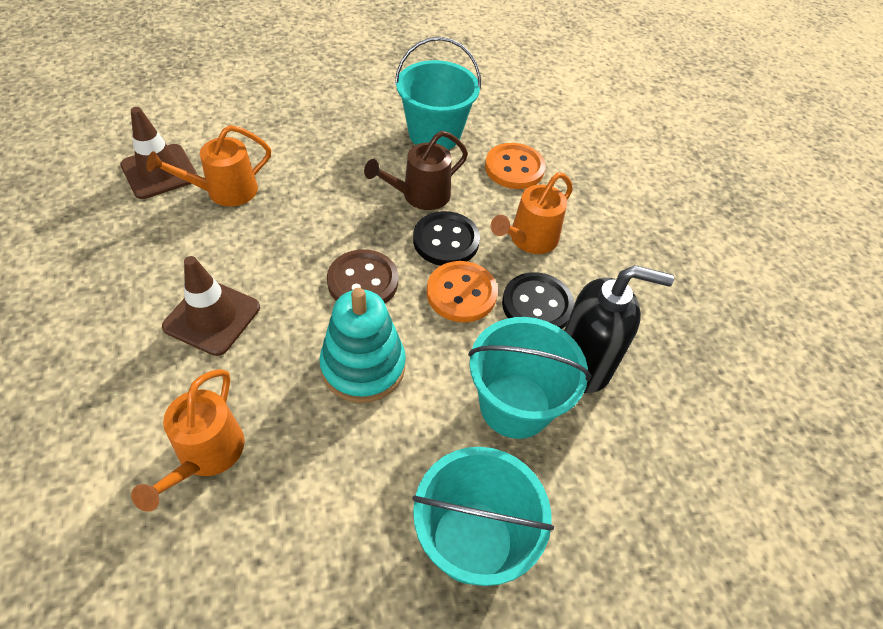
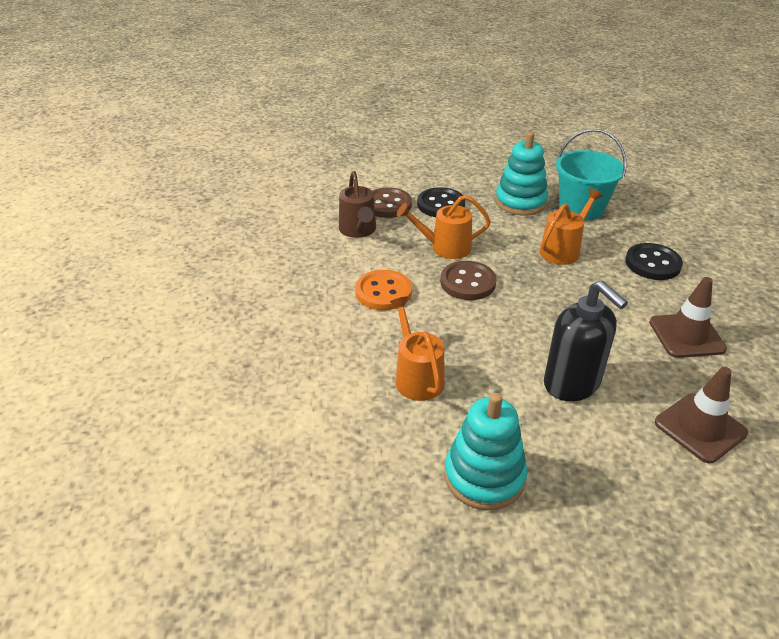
brown button: [327,249,398,303] = 1 -> [372,187,412,218] [440,261,497,300] = 2
orange button: [426,261,498,322] [485,143,546,189] = 2 -> [355,270,412,310] = 1
turquoise bucket: [395,37,481,149] [412,447,554,586] [468,317,591,439] = 3 -> [556,129,626,220] = 1
turquoise stacking toy: [320,288,406,403] = 1 -> [444,393,528,511] [495,132,548,216] = 2

